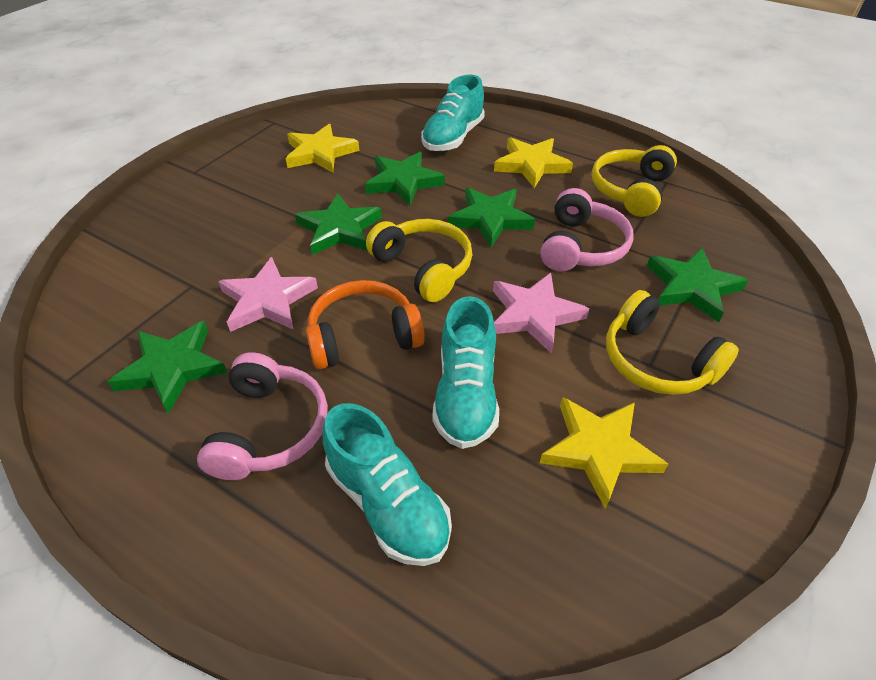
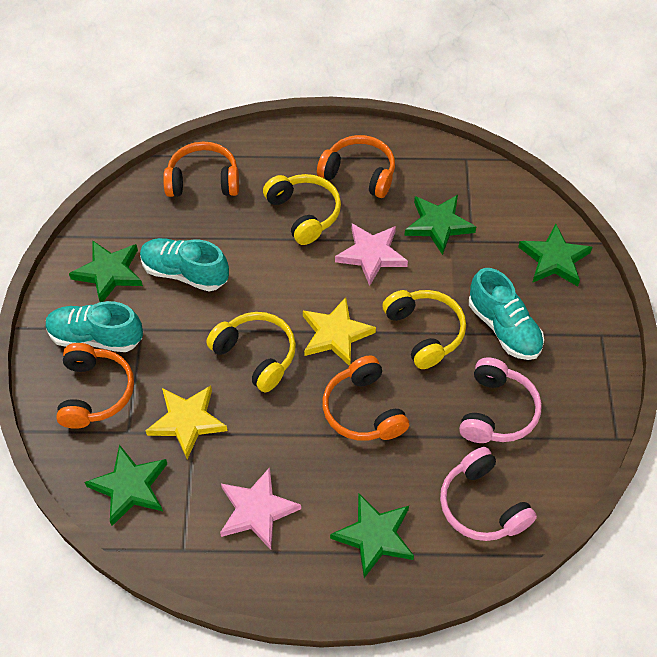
orange headphones: [306,280,425,370] = 1 -> [56,343,134,429] [163,142,239,197] [317,135,395,198] [322,355,409,441] = 4
yellow star: [286,124,360,173] [494,137,573,188] [540,397,668,509] = 3 -> [145,386,228,459] [303,297,376,366] = 2

